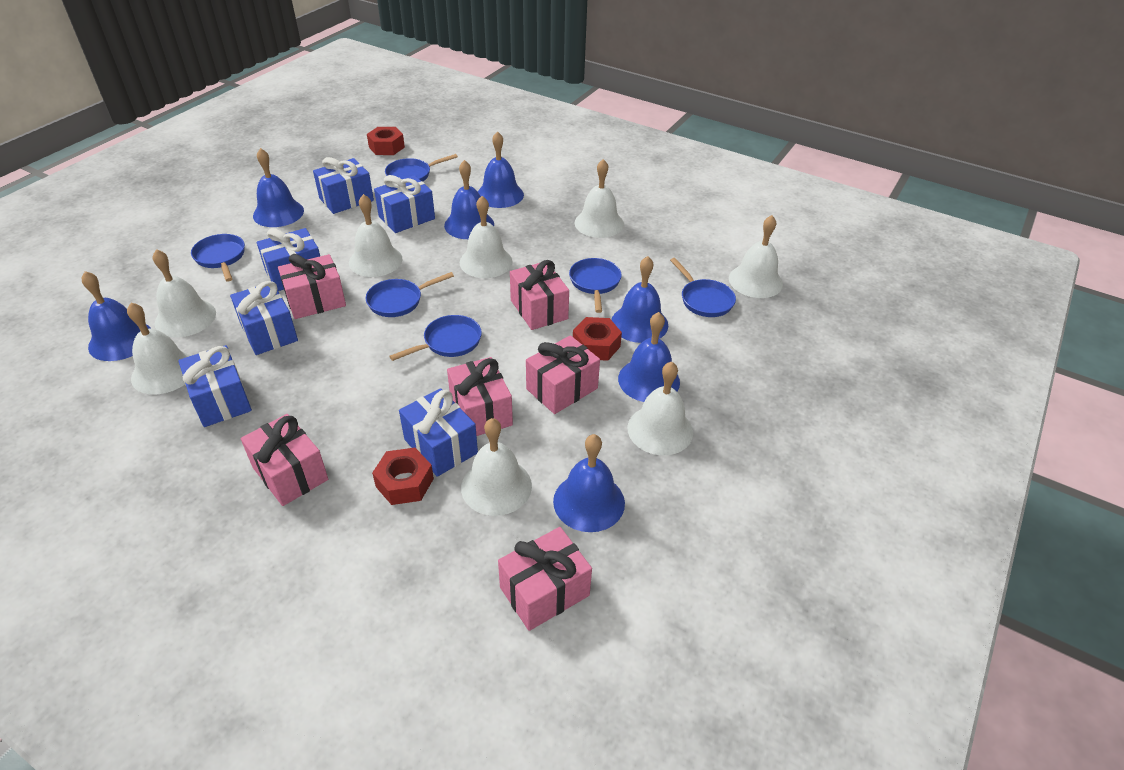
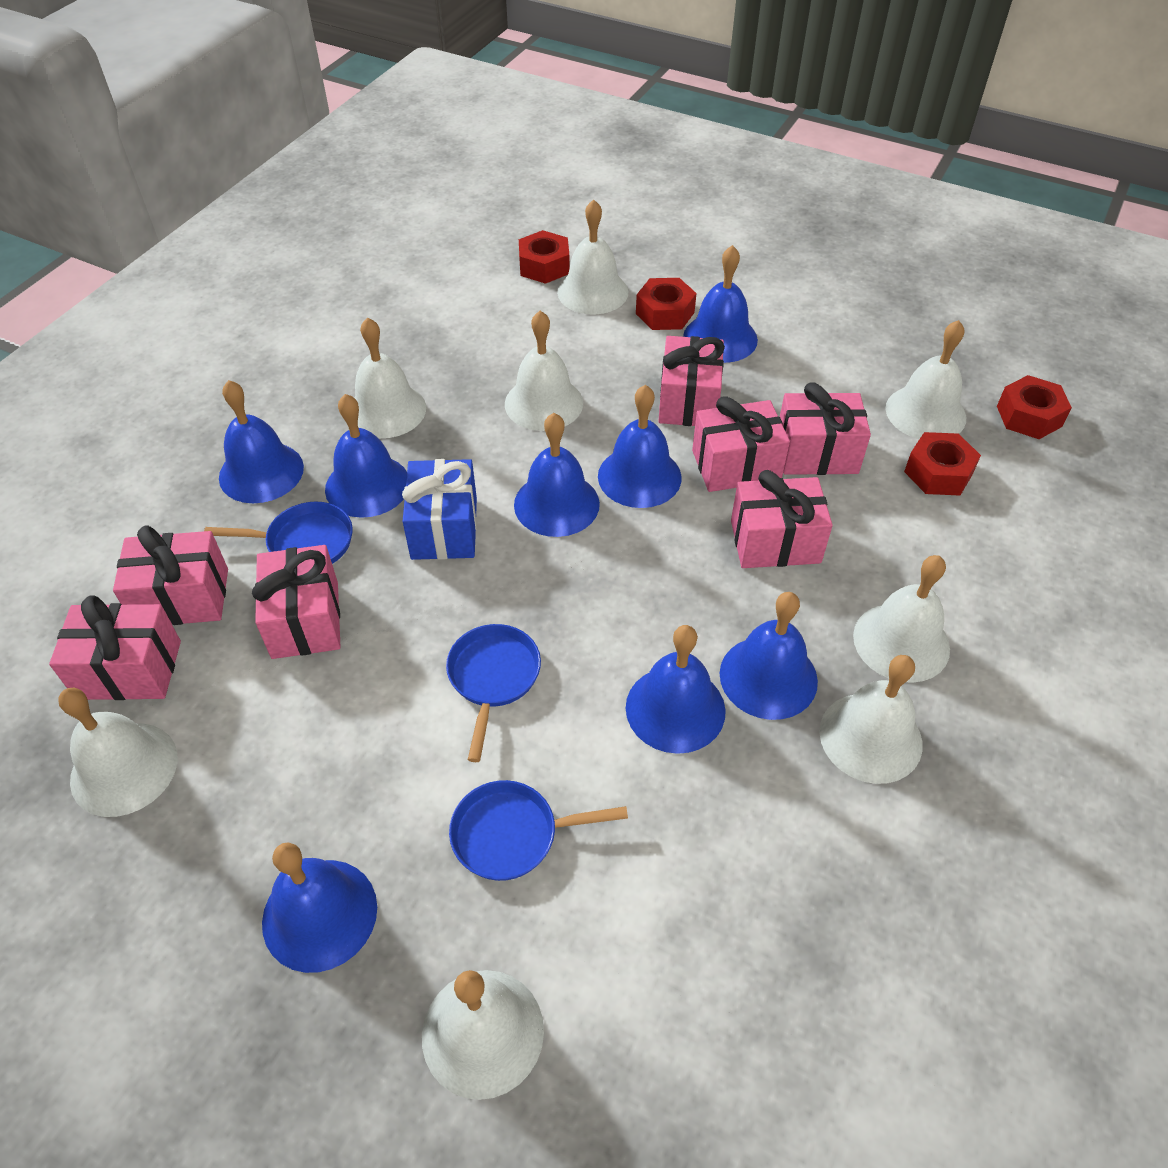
blue bell: [82,271,151,361] [253,148,304,227] [444,160,494,239] [478,131,524,208] [553,434,625,532] [612,256,668,343] [618,312,680,402] = 7 -> [219,380,304,503] [262,842,377,973] [325,394,407,518] [514,413,600,537] [598,385,682,508] [626,625,726,754] [683,245,758,363] [720,592,818,720] = 8
blue gift: [178,345,252,427] [230,281,298,355] [257,228,320,291] [313,157,374,214] [374,175,435,233] [399,388,478,477] = 6 -> [402,459,477,560] = 1
blue pan: [191,234,245,282] [365,272,454,317] [385,154,458,181] [389,315,482,361] [569,258,621,313] [670,258,736,317] = 6 -> [204,502,353,564] [446,624,541,762] [449,780,628,881] = 3
pink gift: [241,414,328,506] [278,254,346,319] [447,357,513,436] [498,527,592,631] [510,260,569,330] [526,335,600,414] = 6 -> [49,595,181,700] [113,525,228,625] [252,545,340,659] [658,336,725,426] [692,396,790,492] [731,470,833,568] [780,382,871,475] = 7
red nut: [367,127,405,155] [372,448,434,505] [573,317,622,361] = 3 -> [519,230,570,284] [636,278,697,330] [904,432,981,495] [997,375,1072,439] = 4

